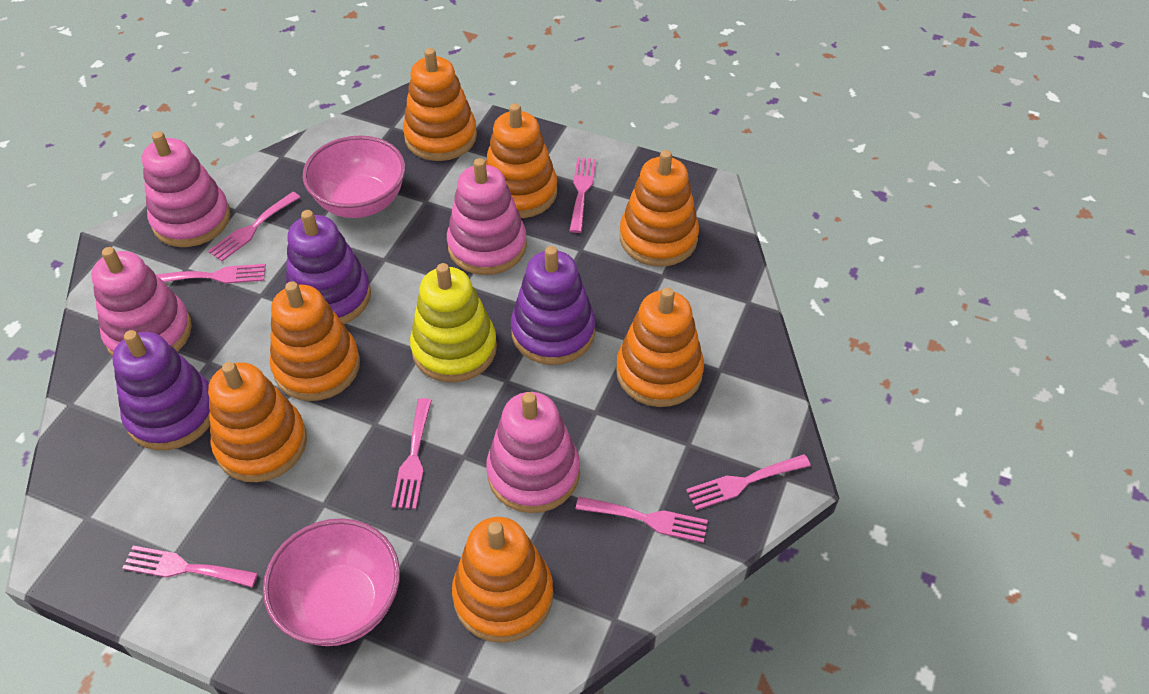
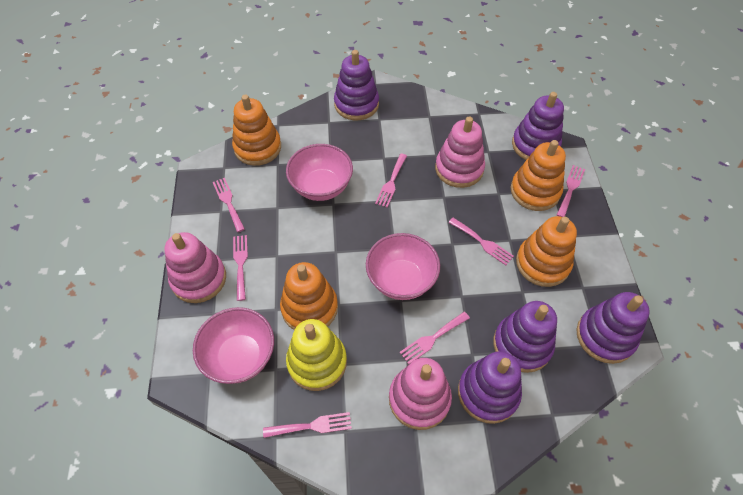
orange stacking toy: [208,362,307,482] [270,281,360,401] [403,48,477,161] [452,517,553,643] [486,103,557,218] [616,287,704,407] [620,150,699,267] = 7 -> [232,94,281,166] [280,262,338,330] [511,140,566,211] [516,216,577,287] = 4
pink bowl: [263,518,400,646] [303,136,405,218] = 2 -> [193,307,274,384] [286,144,353,201] [366,233,440,300] = 3
pink stacking toy: [91,247,192,356] [142,131,230,247] [447,158,527,275] [486,392,580,513] = 4 -> [164,232,226,303] [389,358,452,430] [435,117,485,188] = 3
purple stacking toy: [112,330,210,450] [286,210,371,324] [511,246,595,365] = 3 -> [334,50,379,120] [458,351,522,424] [493,301,557,373] [512,92,564,160] [577,292,650,364] = 5

